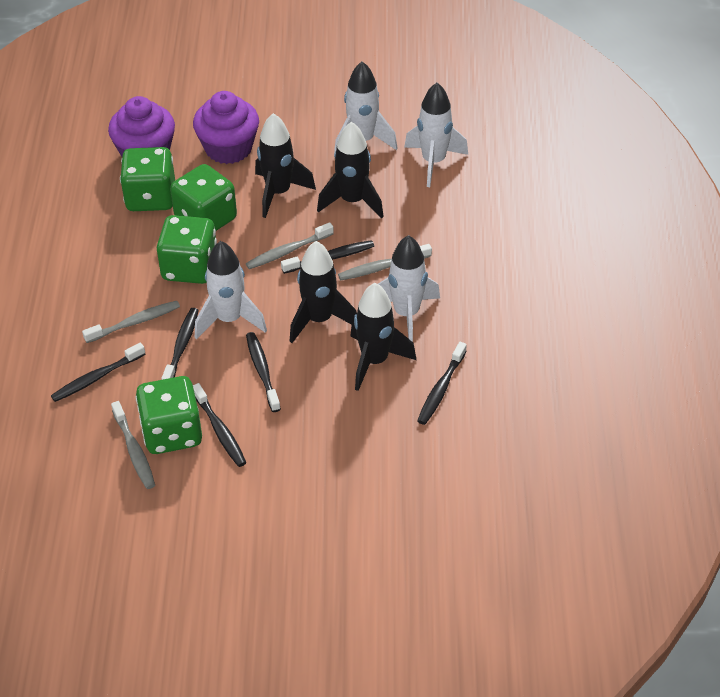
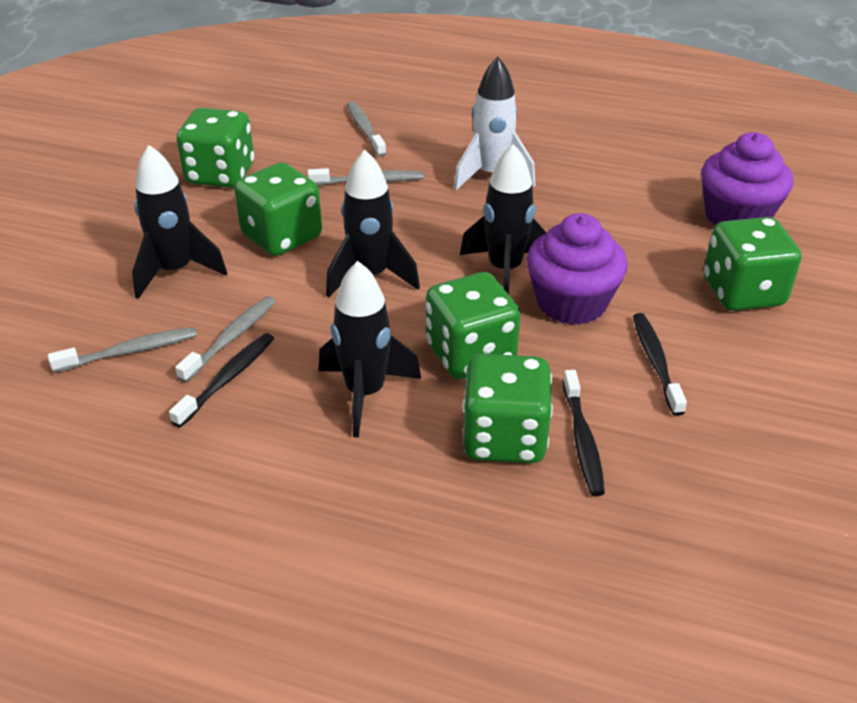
black toothbrush: [51,343,145,402] [161,308,199,380] [193,383,246,467] [246,332,281,412] [281,240,374,274] [417,342,467,425] = 6 -> [169,333,274,427] [562,370,605,496] [633,313,687,416] = 3
green dice: [120,147,175,211] [135,376,202,454] [157,215,217,284] [170,164,237,231] = 4 -> [177,108,254,188] [234,162,322,256] [426,272,520,379] [463,354,553,463] [704,217,801,311] = 5
white rocket: [195,241,267,339] [334,62,397,155] [378,235,440,342] [404,83,468,187] = 4 -> [454,57,535,190] = 1

